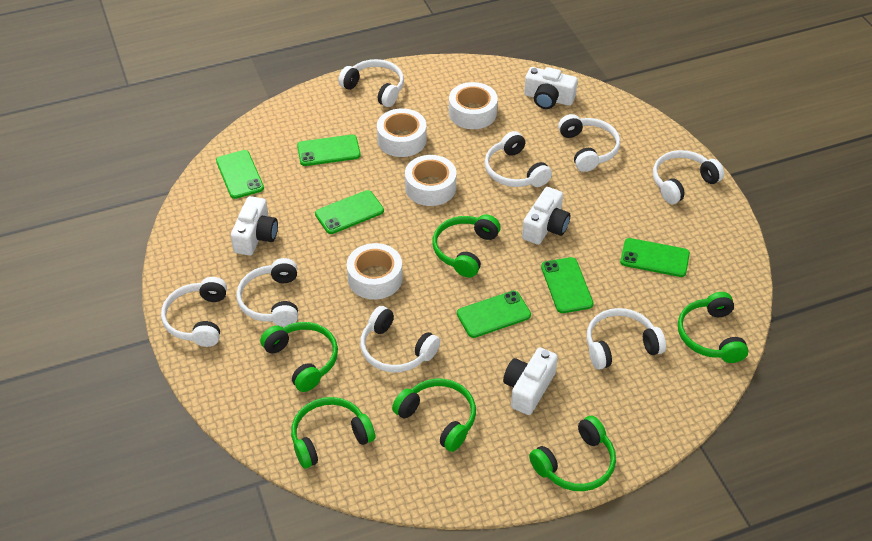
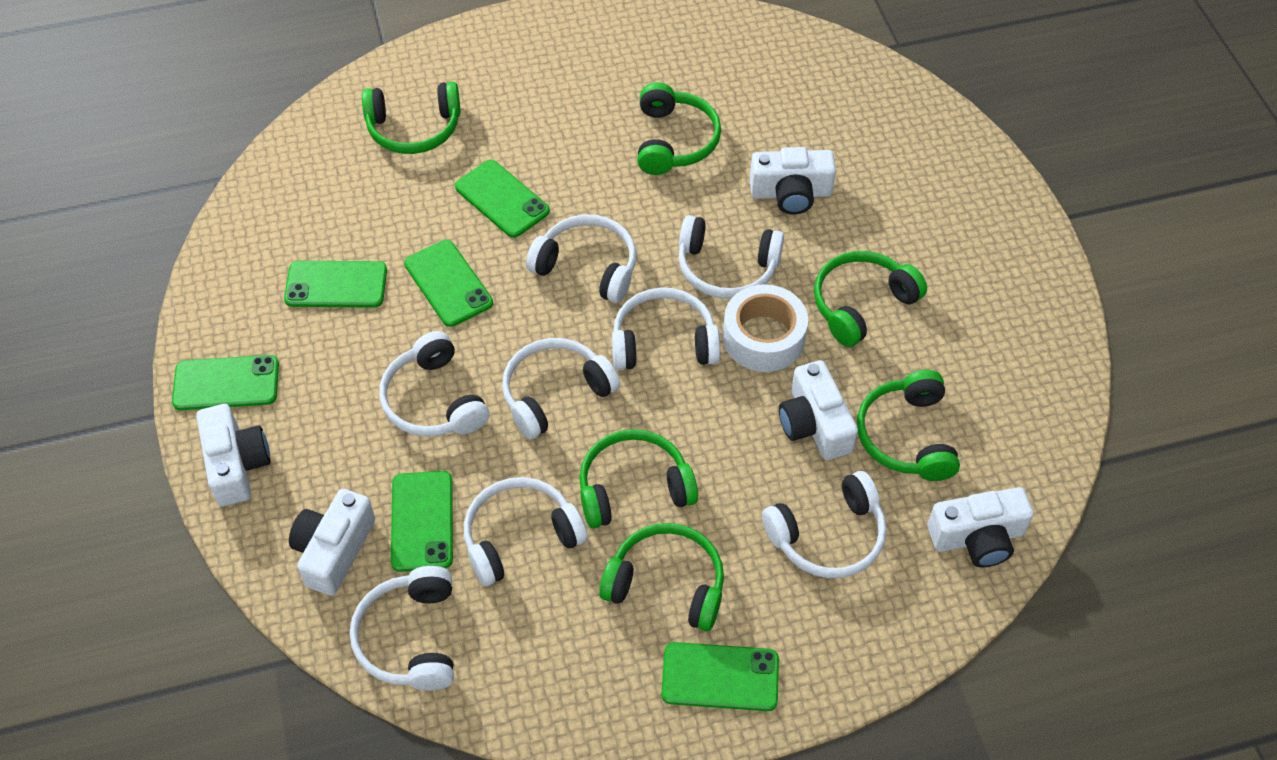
white camera: [231,196,278,256] [503,347,558,415] [522,187,570,245] [524,67,578,109] = 4 -> [196,404,271,506] [289,489,375,596] [750,147,836,215] [779,360,858,460] [928,487,1033,567] = 5
white tape: [347,243,403,300] [377,108,427,157] [405,155,456,206] [449,82,498,129] = 4 -> [723,284,808,372] = 1

